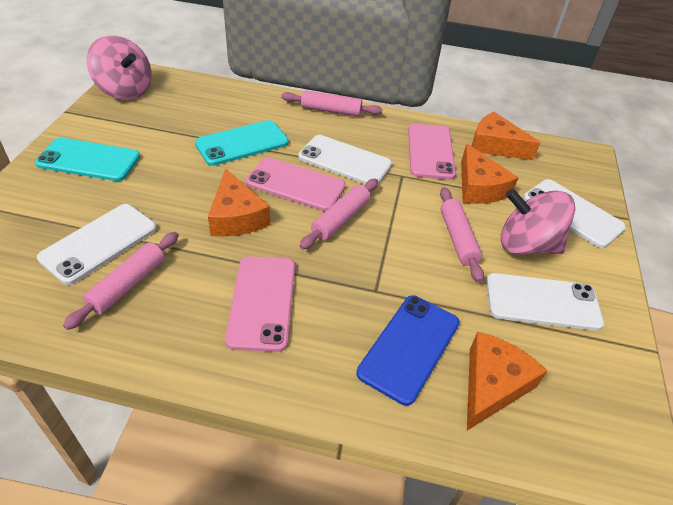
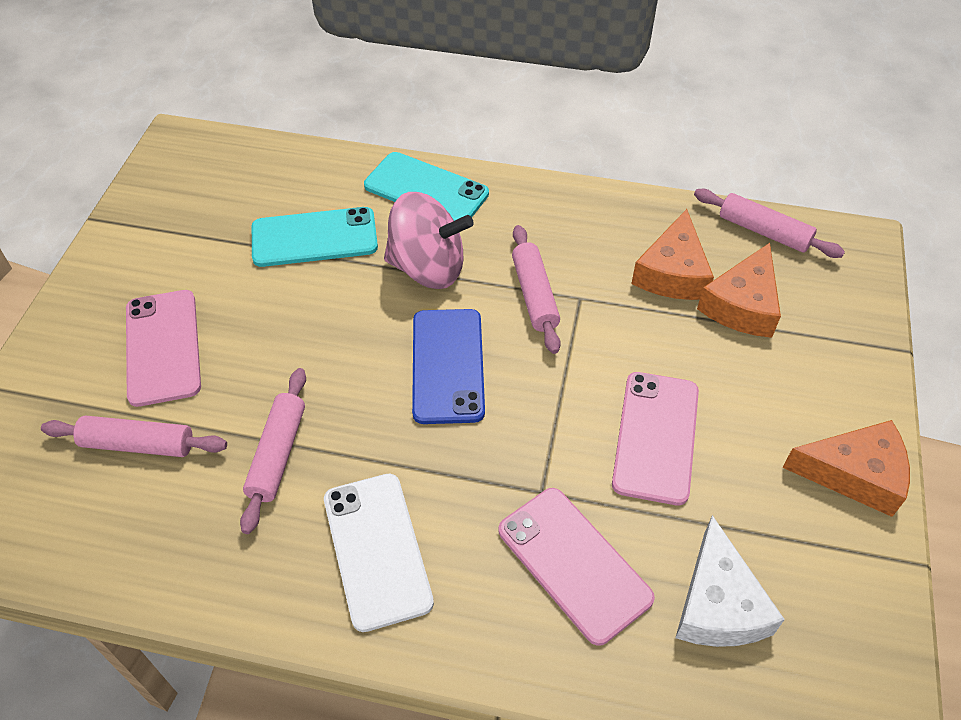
orange cheese: [208,168,270,237] [461,144,519,204] [467,332,548,430] [472,112,540,160] = 4 -> [631,209,714,300] [697,243,781,338] [782,420,910,517] = 3
pink spinning top: [87,35,152,100] [501,188,575,255] = 2 -> [384,192,474,289] = 1
white cheese: none = 0 -> [675,515,785,647] = 1
white phone: [37,204,157,285] [298,135,392,184] [486,273,604,331] [523,179,626,248] = 4 -> [324,474,434,632] = 1

